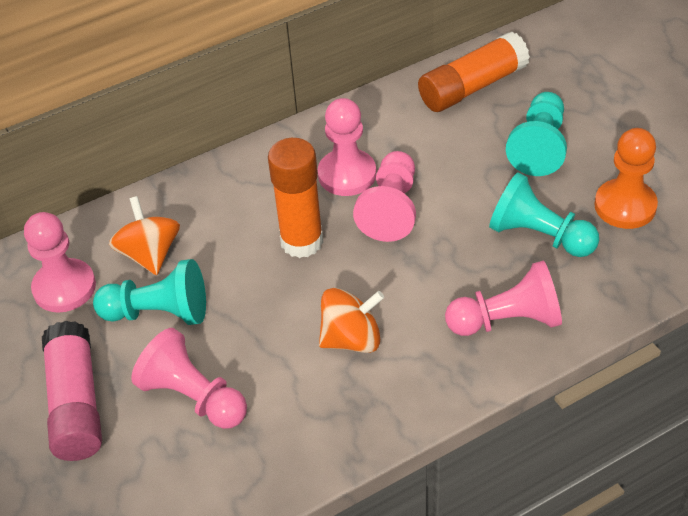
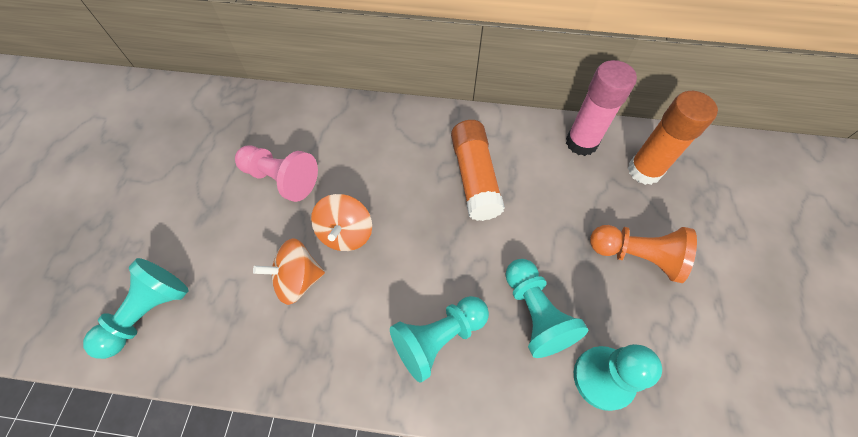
pink pawn: [24,212,96,313] [131,328,247,429] [318,98,376,196] [353,151,416,242] [445,261,562,336] = 5 -> [235,146,318,202] = 1
turquoise pawn: [93,259,206,325] [489,172,599,257] [506,92,567,176] = 3 -> [83,258,189,359] [390,296,489,383] [505,259,588,358] [574,344,662,411] = 4

